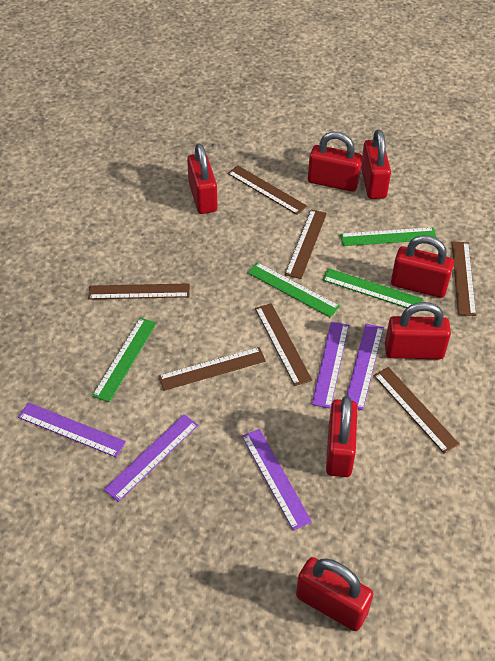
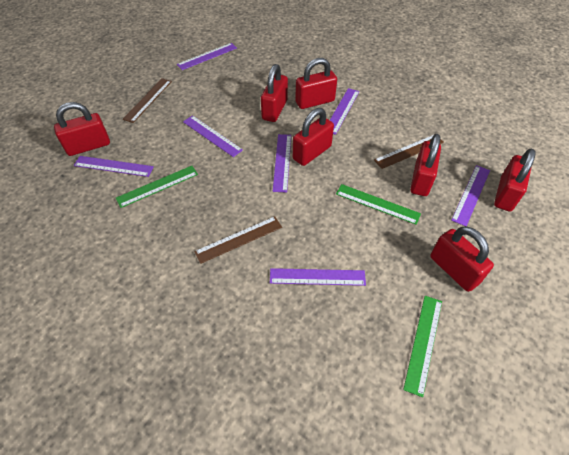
brown ruler: [88,283,190,300] [158,347,266,391] [227,165,307,215] [255,303,312,386] [285,209,327,279] [374,367,459,454] [452,241,476,316] = 7 -> [123,78,172,123] [194,216,282,264] [374,135,444,169] = 3
green ruler: [92,318,157,402] [247,262,340,318] [323,268,423,308] [340,227,437,246] = 4 -> [116,166,198,208] [336,184,421,225] [403,296,442,397] = 3
purple ruler: [18,402,126,457] [104,414,198,502] [242,429,312,530] [312,321,349,409] [346,323,384,410] = 5 -> [74,156,154,177] [177,43,237,70] [183,115,243,157] [270,268,366,286] [273,134,291,193] [330,88,359,135] [451,165,490,226] = 7

